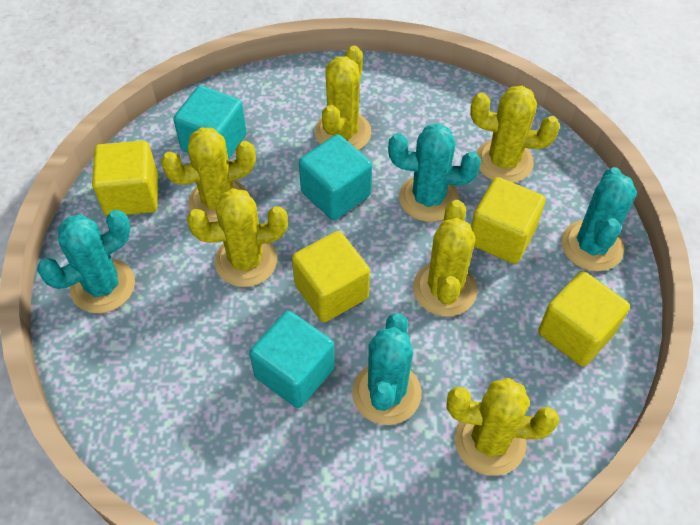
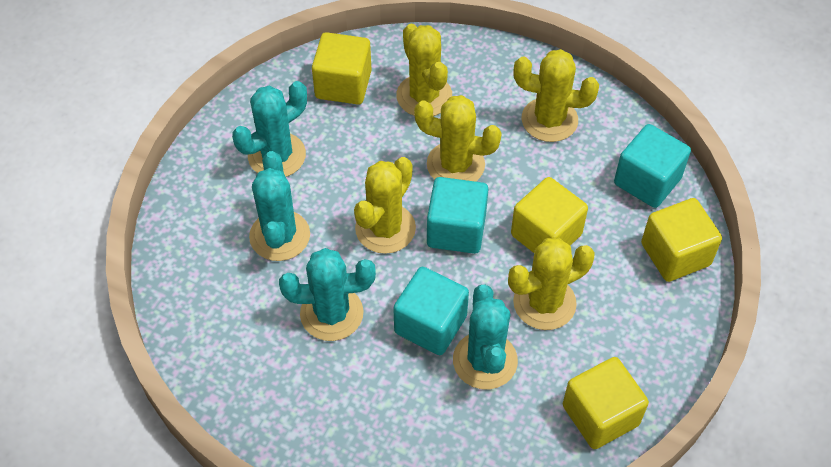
yellow cactus: [161,128,256,222] [187,188,288,287] [315,46,371,150] [413,200,477,316] [447,378,559,476] [470,86,560,183] = 6 -> [354,157,416,254] [396,24,452,116] [414,95,502,182] [508,238,595,330] [513,49,599,142] = 5

